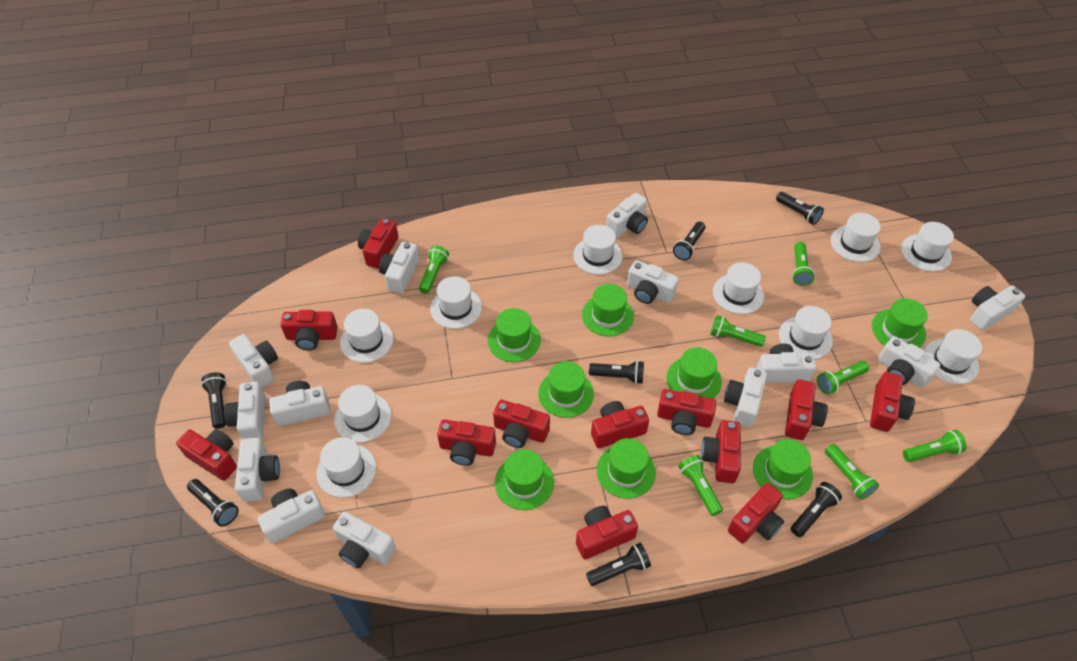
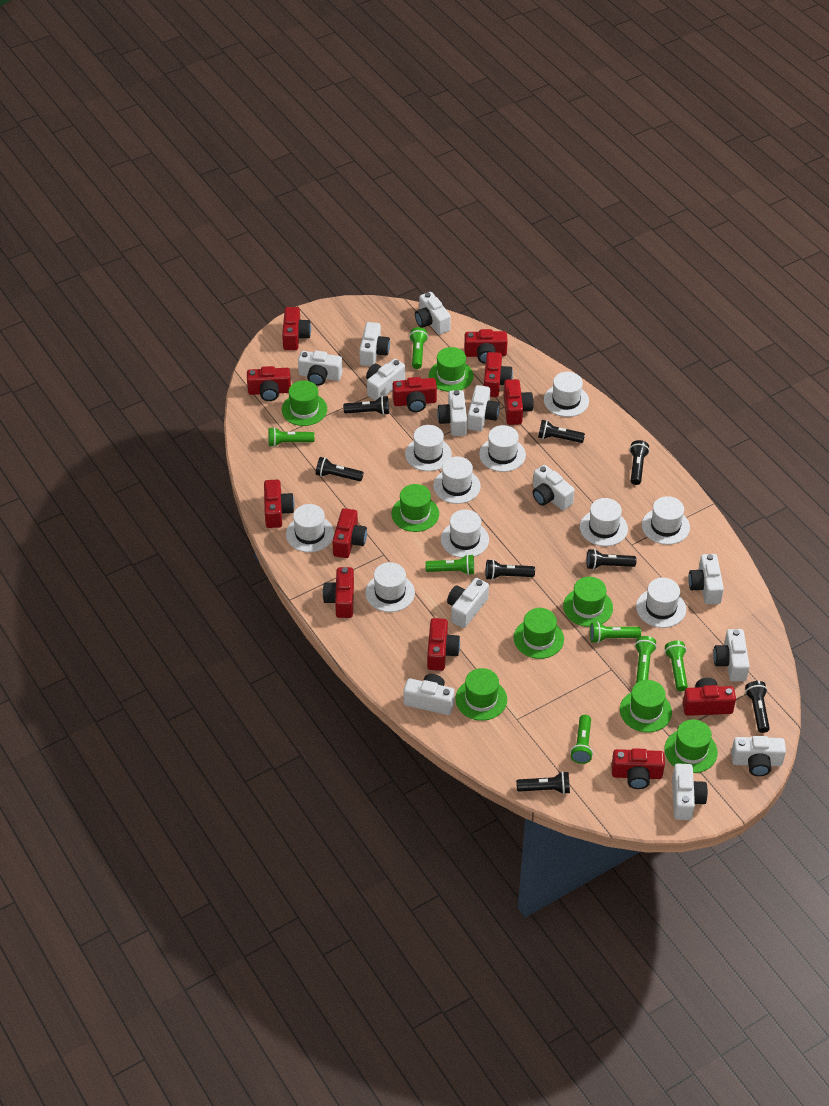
black flashlight: [187,479,239,527] [201,372,227,429] [586,543,651,586] [589,360,644,384] [673,222,706,260] [776,192,824,225] [791,482,842,537] = 7 -> [316,457,364,481] [343,396,389,415] [486,559,535,580] [516,771,570,794] [538,420,585,443] [587,549,636,570] [629,440,649,485] [745,681,770,733] = 8

